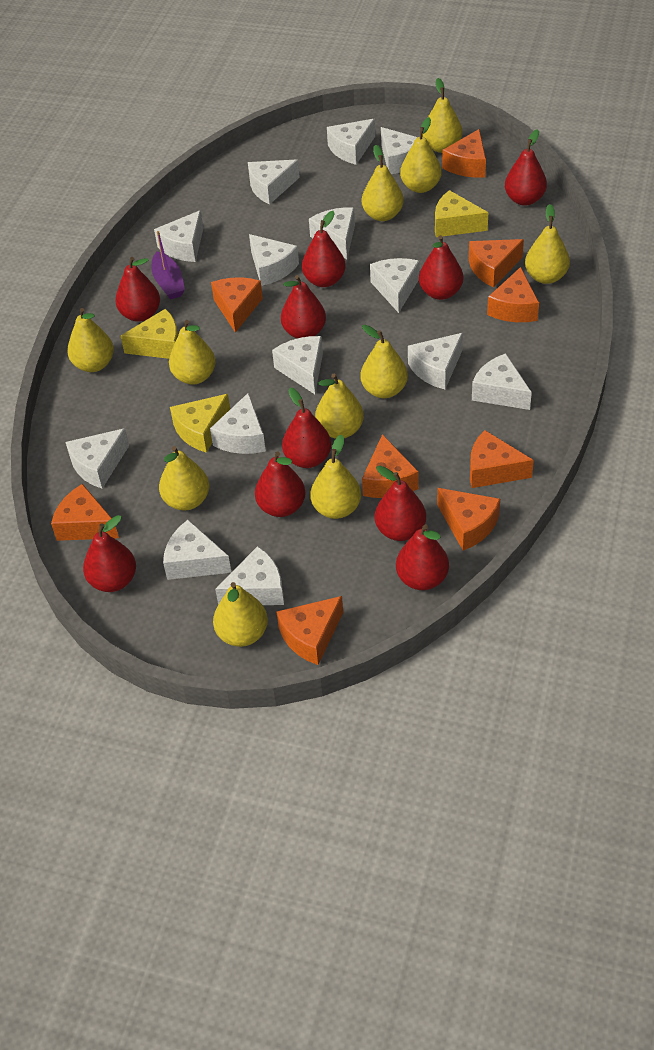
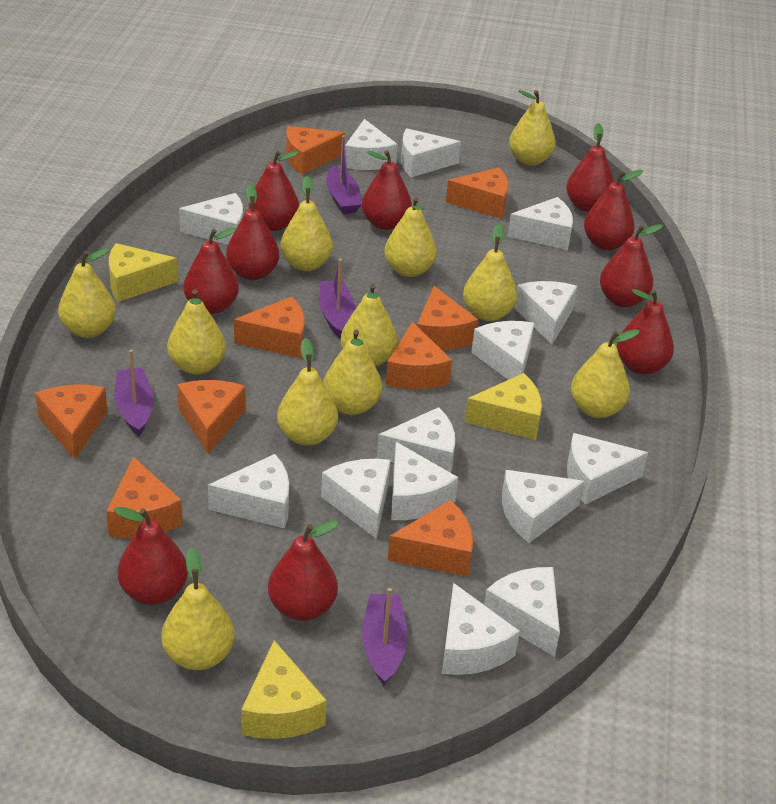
purple boat: [151,231,185,300] = 1 -> [114,350,154,436] [319,259,355,339] [326,135,362,214] [362,588,408,685] = 4

